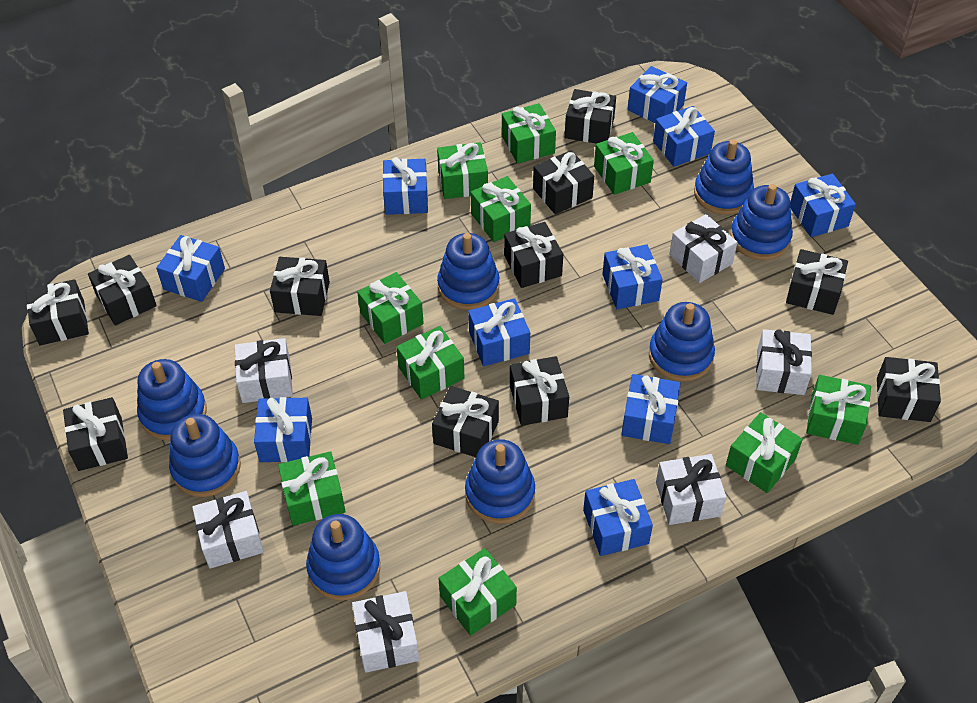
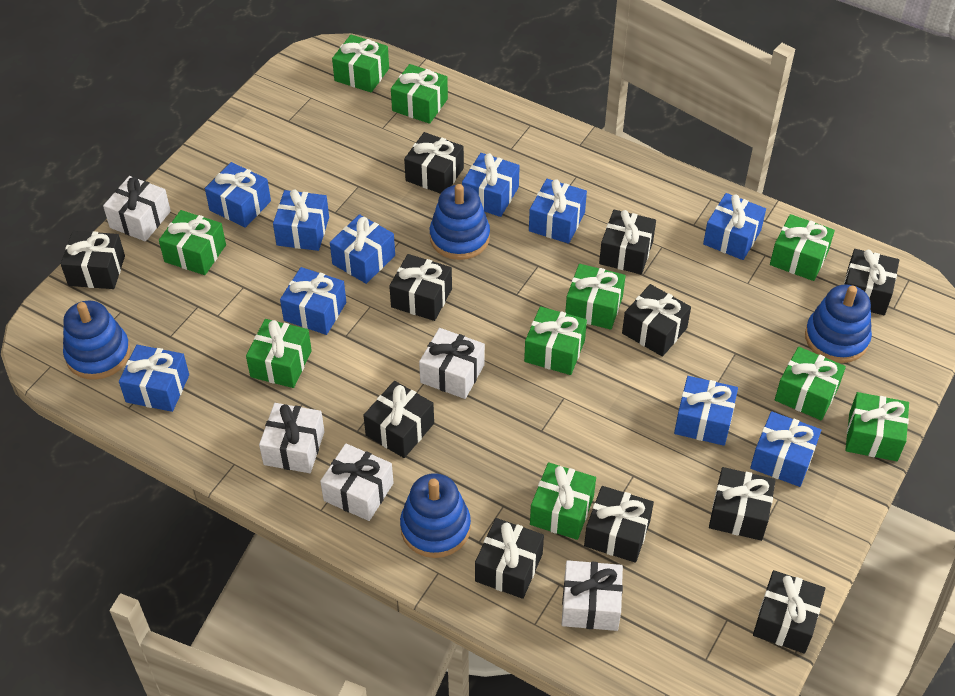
blue stacking toy: [137,359,207,440] [169,414,241,497] [306,514,380,600] [437,233,499,310] [465,439,535,524] [649,302,715,381] [694,139,754,215] [730,184,793,260] = 8 -> [63,301,131,380] [400,473,471,558] [430,184,490,260] [805,285,872,363] = 4
white gift: [192,491,264,569] [235,338,293,403] [352,591,419,673] [656,454,726,525] [669,214,738,283] [756,329,812,395] = 6 -> [103,176,171,241] [259,403,325,473] [320,444,394,521] [419,328,485,399] [562,560,623,631] = 5

